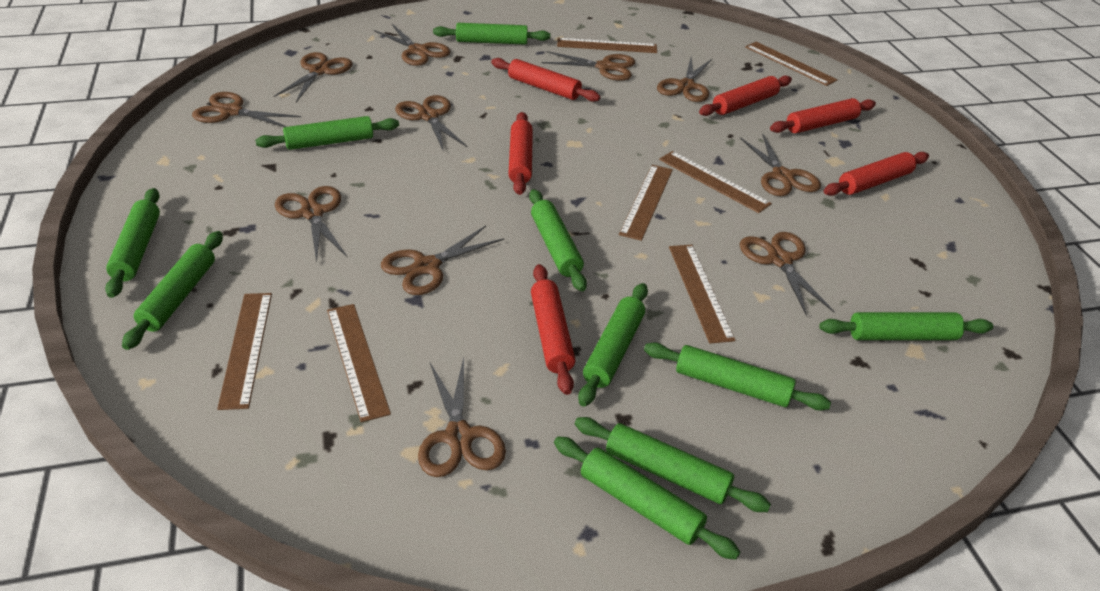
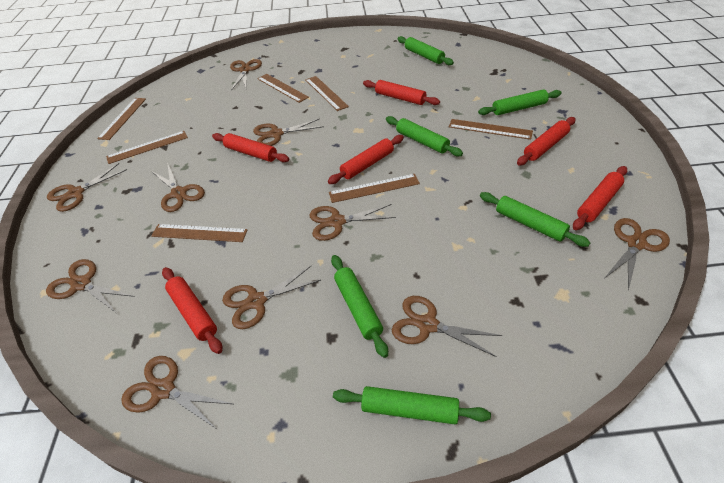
brown scissors: [192,92,302,127] [274,52,352,102] [275,186,347,263] [374,23,450,66] [381,226,504,295] [395,95,468,152] [418,358,506,477] [542,51,635,81] [657,57,712,102] [740,134,821,196] [740,232,835,316] = 11 -> [46,259,135,312] [47,163,127,212] [121,356,233,430] [151,165,205,212] [222,265,321,329] [230,59,262,90] [253,118,324,146] [309,204,396,241] [392,296,502,357] [604,218,670,291] = 10
green rolling pin: [105,188,160,298] [122,231,223,350] [255,116,399,150] [433,23,550,45] [529,189,587,291] [554,436,740,560] [575,417,771,512] [578,283,648,407] [644,342,831,411] [819,312,993,340] = 10 -> [331,255,388,358] [333,386,491,424] [386,116,463,156] [397,36,454,65] [478,90,562,115] [480,192,590,247] = 6

